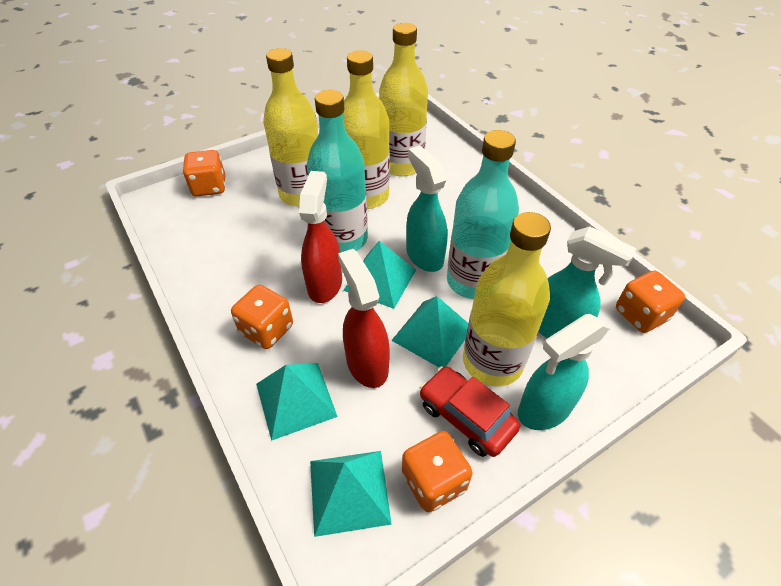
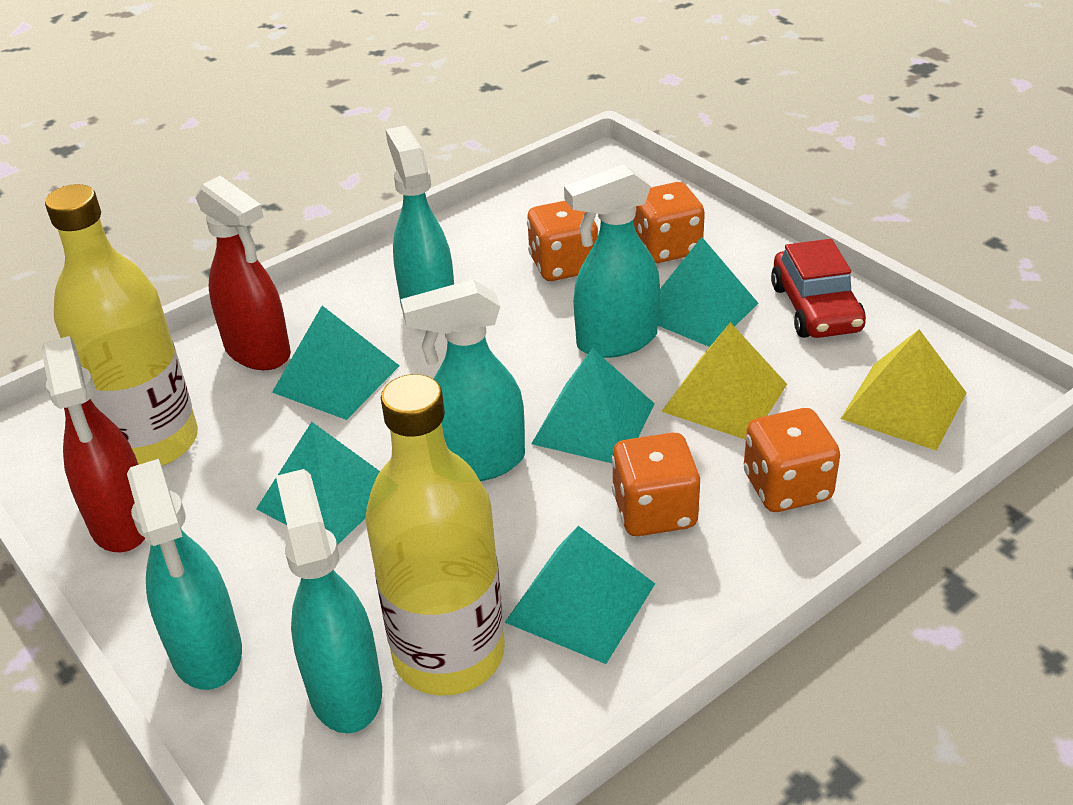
turquoise bottle: [307,90,368,253] [447,130,519,299] = 2 -> none = 0
turquoise pyramid: [256,363,338,441] [310,451,392,537] [343,241,416,309] [391,296,468,367] = 4 -> [256,422,380,545] [272,306,400,420] [505,526,655,664] [531,348,655,463] [658,237,758,347] = 5
turquoise spray bottle: [406,146,448,272] [518,314,609,430] [539,226,637,338] = 3 -> [127,459,242,690] [276,469,382,733] [385,126,454,308] [401,279,525,481] [564,164,660,358] = 5
yellow bottle: [263,48,318,206] [343,50,390,209] [379,23,428,176] [463,212,551,386] = 4 -> [45,184,198,466] [365,374,505,695] = 2
yellow pyramid: none = 0 -> [661,322,787,440] [841,329,967,451] = 2

